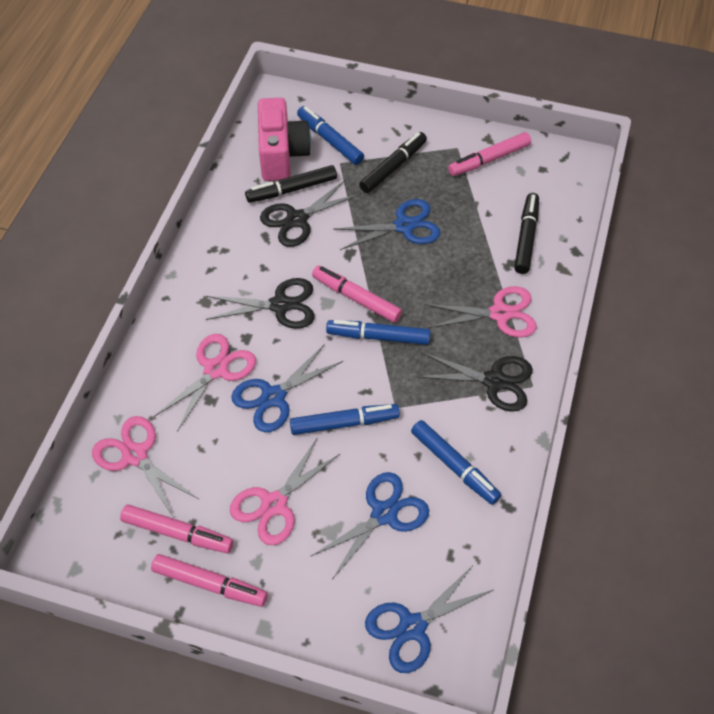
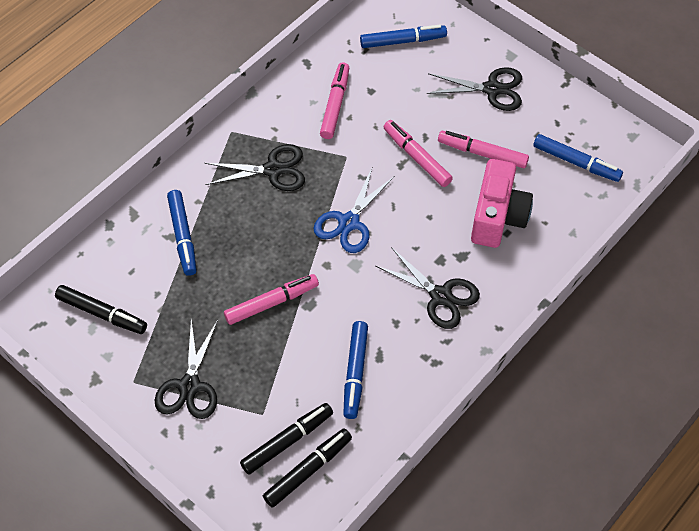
black scissors: [206,278,315,329] [260,179,361,247] [415,352,533,412] = 3 -> [155,319,218,419] [205,144,305,191] [376,247,480,329] [427,67,522,111] = 4
blue scissors: [231,344,343,432] [311,472,429,578] [333,199,441,250] [365,564,493,673] = 4 -> [314,168,395,253] = 1
pink scissors: [92,416,198,518] [154,334,256,432] [230,437,340,545] [425,286,537,338] = 4 -> none = 0

